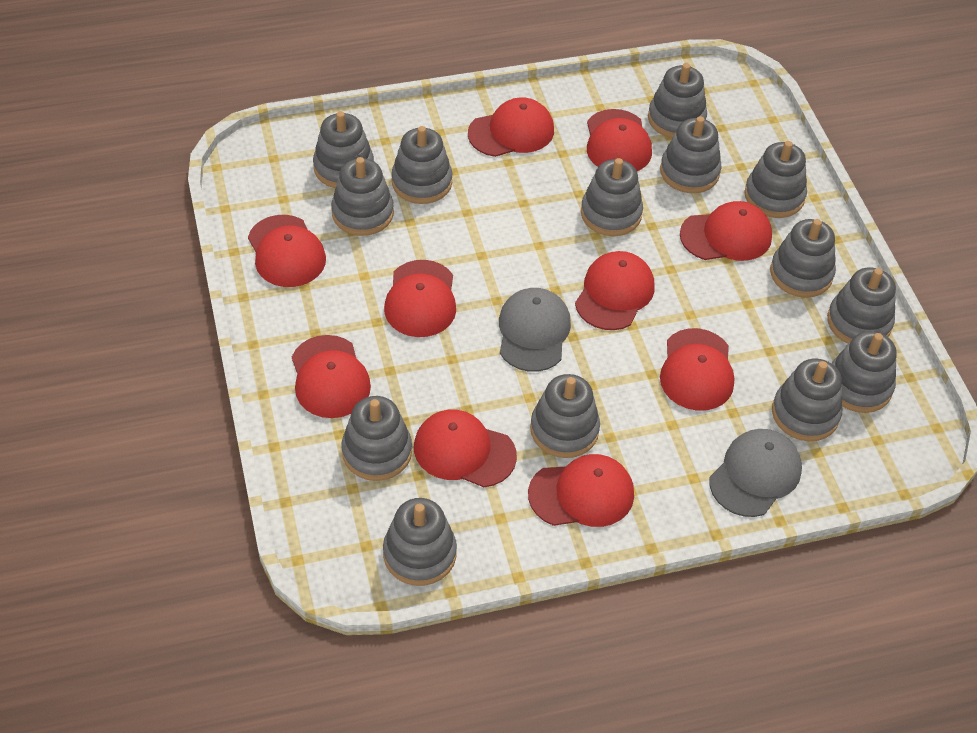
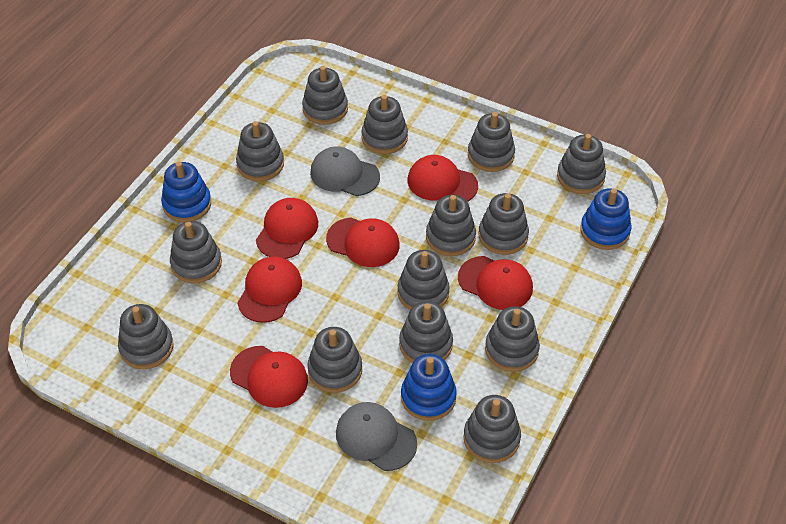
blue stacking toy: none = 0 -> [161,162,211,222] [401,354,457,421] [580,188,631,250] = 3
red cap: [248,215,326,287] [292,335,371,418] [384,260,456,337] [414,410,517,487] [468,97,554,157] [528,454,634,527] [575,251,655,330] [587,109,652,171] [660,328,734,411] [680,201,772,261] = 10 -> [230,346,308,408] [237,257,302,323] [256,198,318,259] [326,217,400,267] [408,155,478,202] [458,256,533,310] = 6

